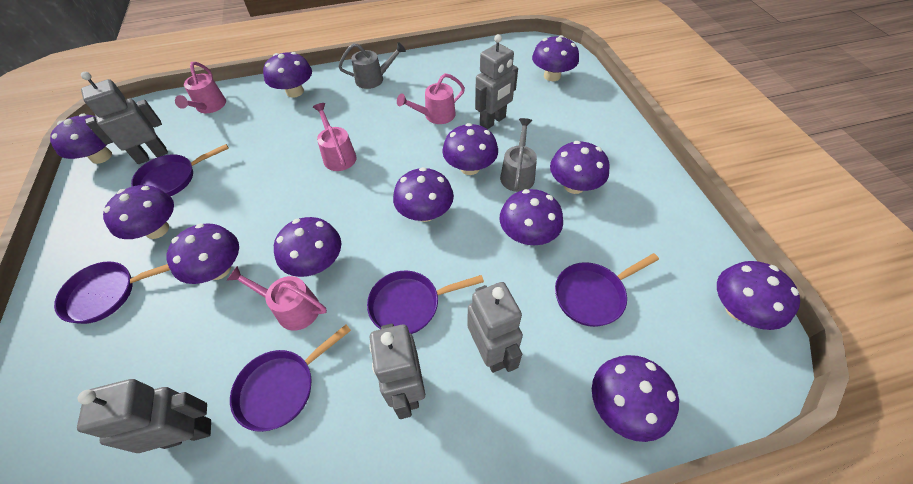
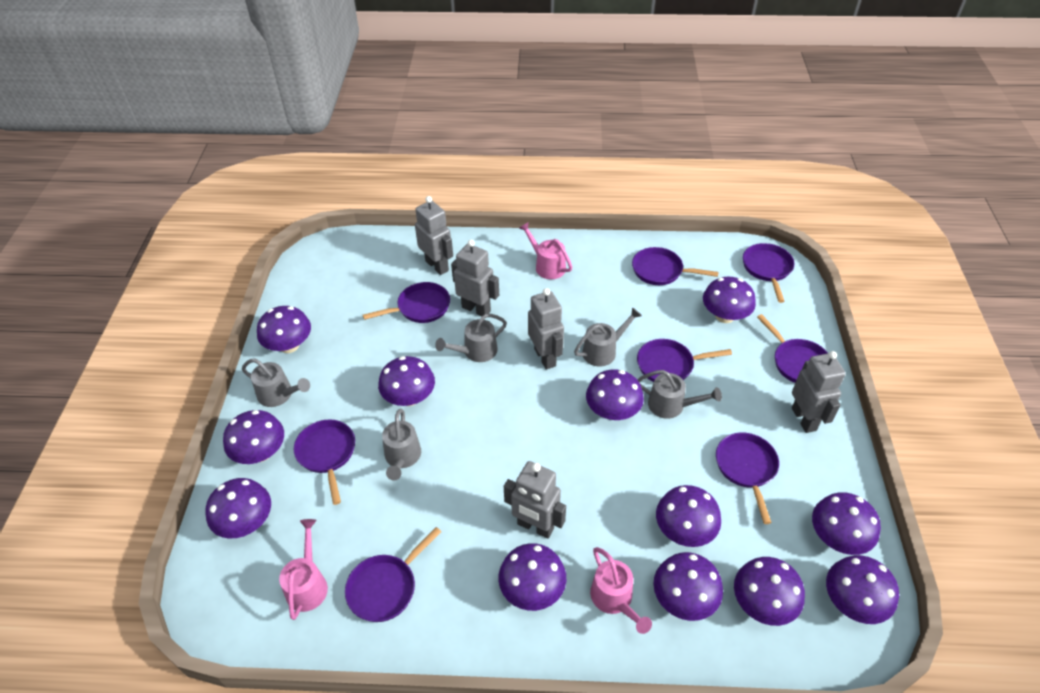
grey watering can: [338,42,406,89] [500,118,537,192] = 2 -> [242,359,310,407] [382,409,421,480] [435,314,507,362] [574,307,642,367] [637,370,722,419] = 5
pink watering can: [175,62,226,113] [226,266,327,330] [313,103,356,171] [397,73,465,124] = 4 -> [279,519,328,620] [519,222,572,279] [590,547,652,634] = 3
purple pan: [54,261,170,324] [131,144,229,196] [230,325,351,432] [367,271,484,334] [555,253,659,327] = 5 -> [294,419,355,505] [345,527,441,622] [363,282,450,323] [632,247,719,285] [637,339,732,382] [716,433,779,524] [743,243,794,303] [757,314,828,383] = 8

